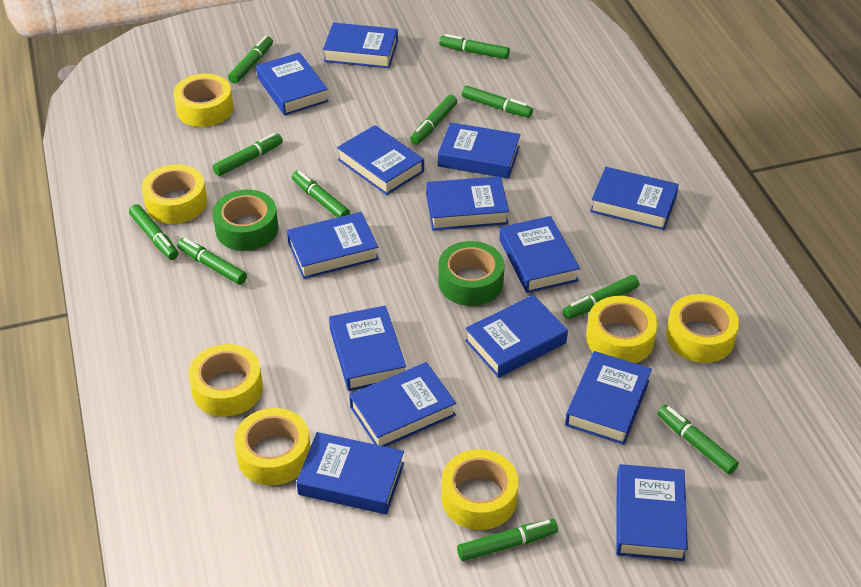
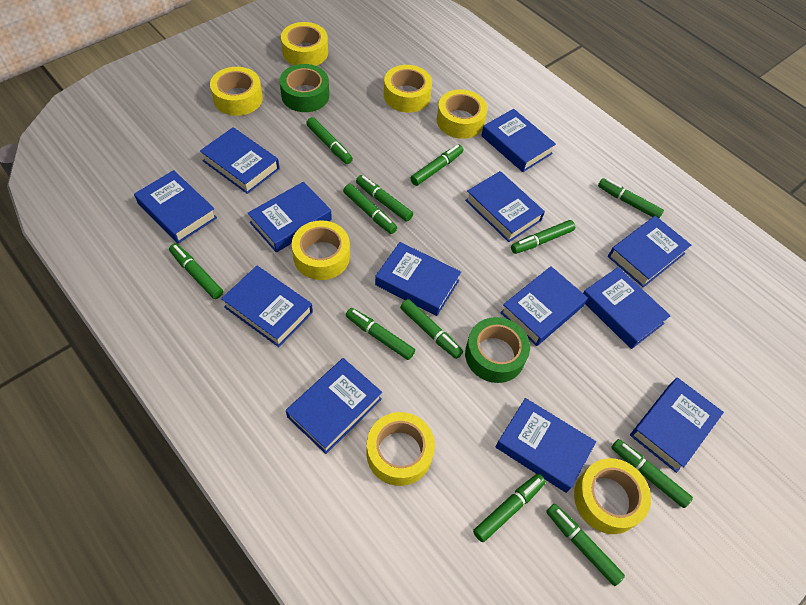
blue book: [256,52,329,115] [287,212,379,279] [296,432,404,514] [323,23,398,68] [329,306,406,391] [337,125,424,195] [349,362,456,447] [426,176,509,230] [438,122,520,179] [465,295,568,378] [499,216,580,293] [565,351,652,445] [590,167,679,230] [616,464,688,561] = 14 -> [134,170,217,243] [200,127,280,194] [221,266,313,347] [248,182,332,253] [286,358,382,454] [375,242,461,316] [465,171,545,242] [481,109,556,172] [495,398,596,493] [500,266,588,346] [583,267,671,349] [608,216,691,288] [630,377,724,473] = 13
green marker: [129,204,179,260] [177,238,247,285] [213,133,283,176] [228,36,273,84] [292,171,350,217] [410,95,457,145] [439,34,510,59] [457,519,558,561] [462,86,533,118] [563,275,639,319] [657,405,739,474] = 11 -> [169,243,223,299] [306,117,353,164] [343,184,397,234] [346,308,415,360] [356,175,413,222] [400,299,463,359] [410,144,464,186] [473,474,546,542] [511,220,575,254] [546,504,625,586] [598,178,664,218] [611,439,693,508] = 12

